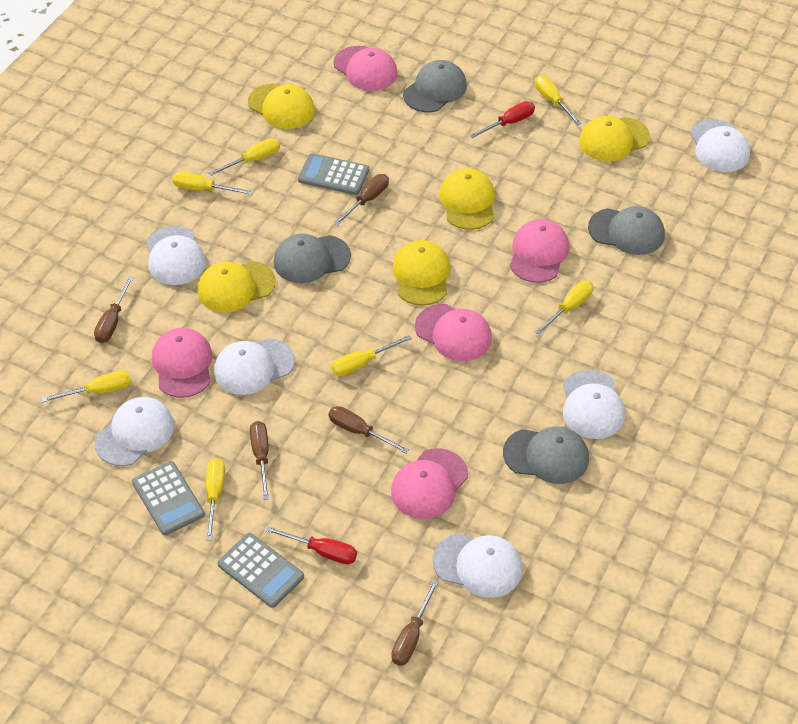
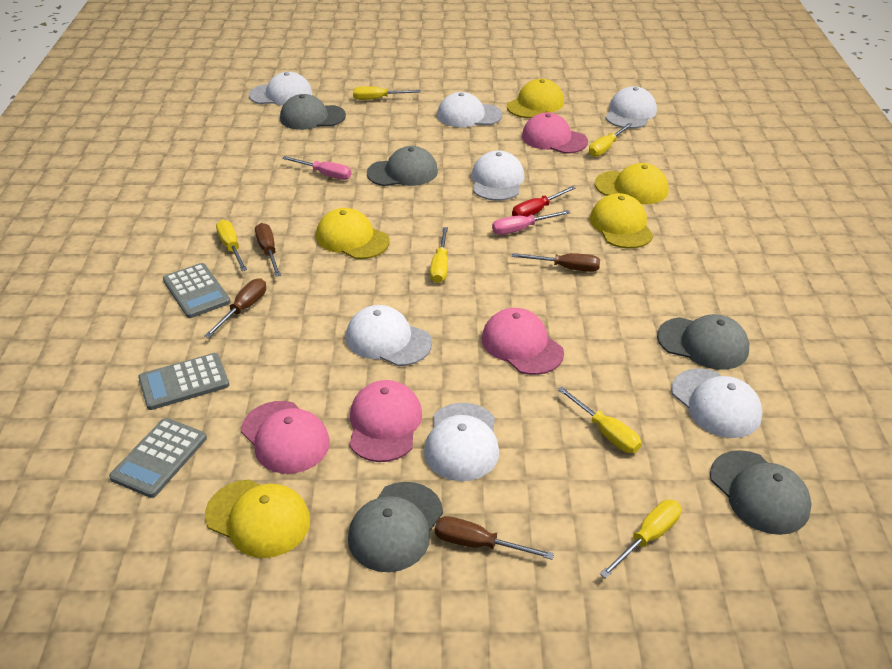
brown screwdriver: [94,276,134,343] [250,421,269,500] [328,406,409,453] [334,174,389,225] [391,580,439,666] = 5 -> [204,278,266,338] [255,223,281,276] [435,516,554,560] [512,253,600,272] = 4
grey cap: [273,234,351,283] [403,60,467,112] [503,427,589,484] [588,206,665,255] = 4 -> [280,94,346,130] [348,482,443,572] [367,146,438,186] [657,314,749,370] [710,450,812,535] = 5
pink cap: [152,328,212,398] [333,46,398,91] [391,448,468,519] [415,304,492,361] [510,219,569,283] = 5 -> [241,401,330,474] [349,380,422,462] [482,308,564,375] [522,112,588,154] = 4
pink screwdriver: none = 0 -> [282,156,351,180] [492,210,570,235] = 2
red screwdriver: [265,526,357,564] [470,101,535,138] = 2 -> [512,186,576,217] = 1
white cap: [94,397,174,466] [146,226,206,285] [214,338,295,395] [433,533,523,598] [563,370,625,439] [690,119,750,172] = 6 -> [249,72,312,106] [346,305,432,366] [424,403,499,481] [437,92,503,127] [472,150,524,201] [605,86,657,129] [671,368,763,438] = 7
yellow screwdriver: [41,371,131,402] [173,172,251,195] [206,458,225,540] [209,138,280,176] [331,335,412,376] [535,75,582,125] [535,281,593,335] = 7 -> [216,220,247,271] [353,86,421,100] [430,227,448,283] [557,386,642,453] [589,123,633,157] [600,500,681,578] = 6

